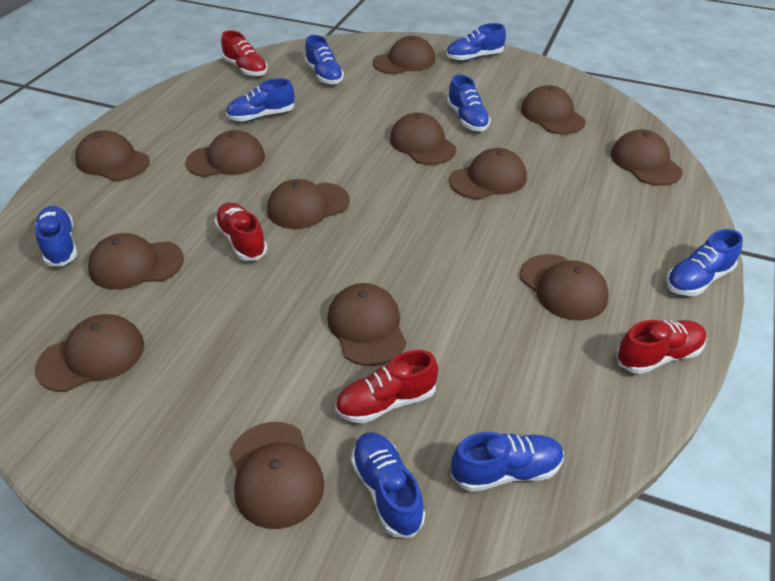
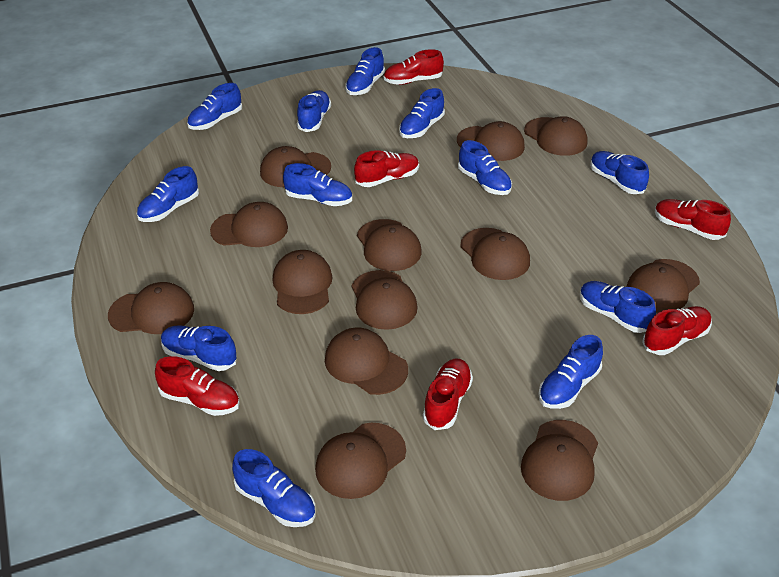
blue shoe: [35,206,77,266] [226,78,295,121] [305,35,344,84] [351,432,425,538] [446,23,506,61] [447,74,491,131] [451,432,564,492] [666,229,743,296] = 8 -> [137,166,199,222] [161,325,237,371] [187,83,242,130] [232,449,316,527] [283,163,352,206] [297,90,331,132] [345,47,385,95] [399,88,445,138] [458,140,512,195] [538,335,603,409] [580,281,656,333] [590,151,649,194] = 12
red shoe: [214,202,268,261] [221,30,268,76] [335,350,438,424] [616,320,707,374] = 4 -> [155,356,240,416] [354,150,419,187] [383,49,444,85] [423,359,473,430] [642,306,712,355] [655,199,731,240] = 6

